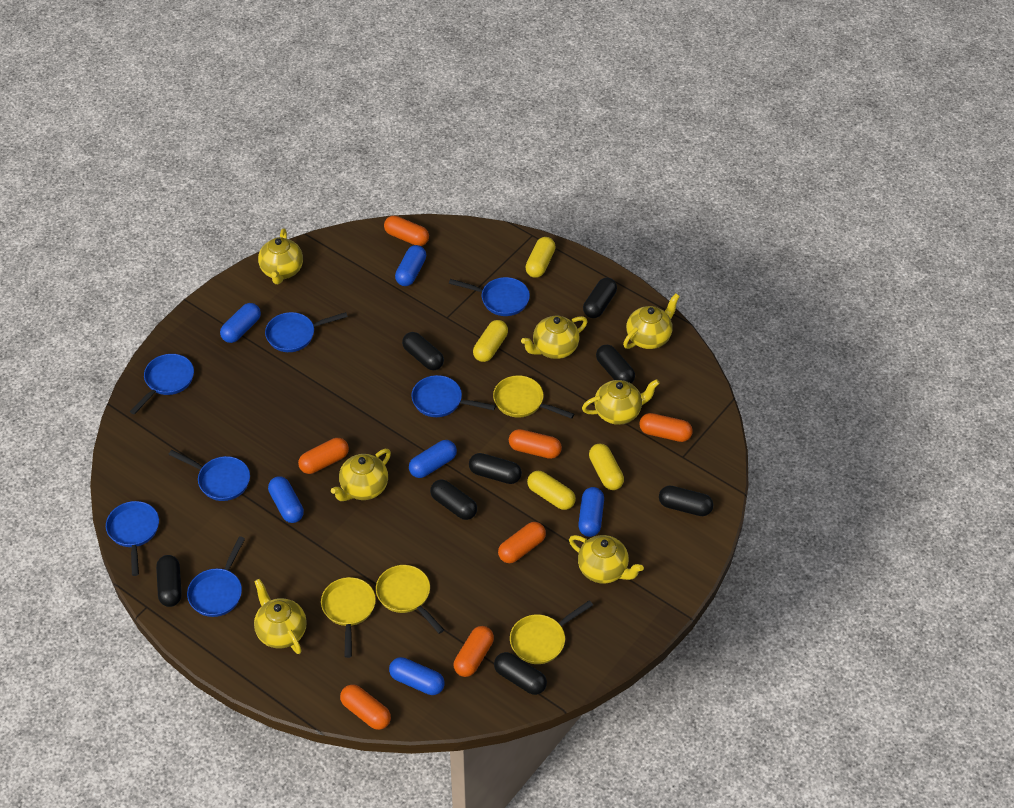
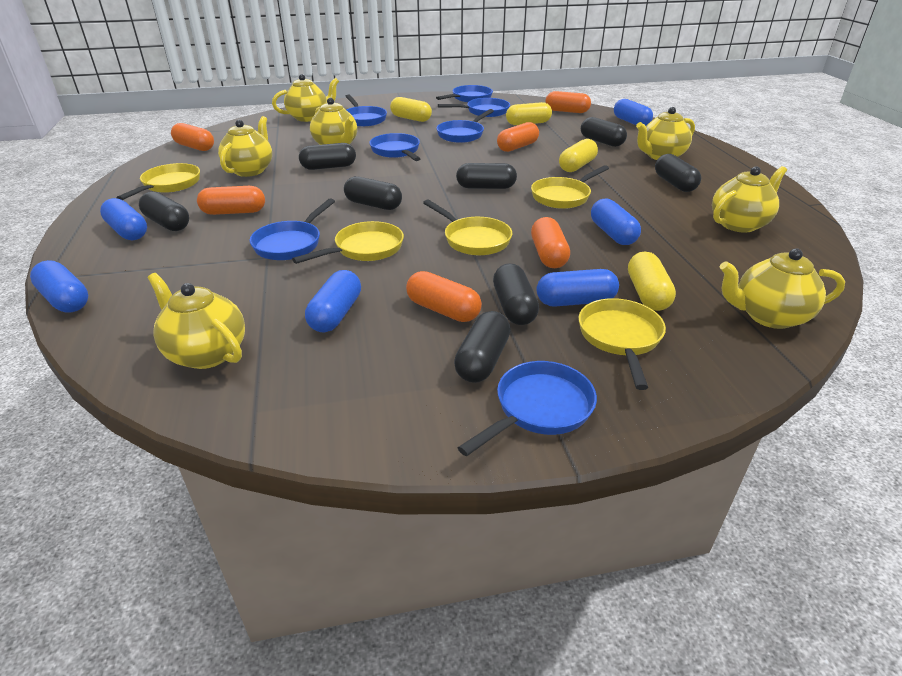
orange capsule: [298,438,349,474] [340,684,391,730] [384,216,429,246] [454,626,494,677] [498,522,546,563] [509,429,562,459] [639,413,693,442] = 7 -> [171,123,214,151] [197,186,265,215] [406,271,482,322] [497,122,539,152] [531,217,570,268] [545,91,591,113] = 6
yellow pan: [321,577,376,658] [376,565,444,634] [493,375,574,419] [510,600,593,664] = 4 -> [117,163,200,200] [292,221,404,264] [423,199,512,255] [531,165,609,209] [579,298,666,390] = 5

